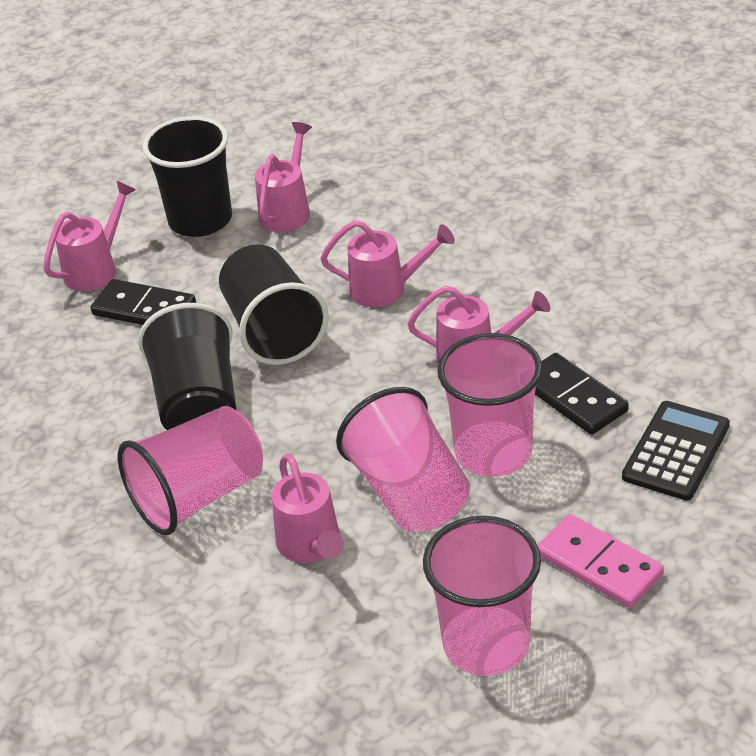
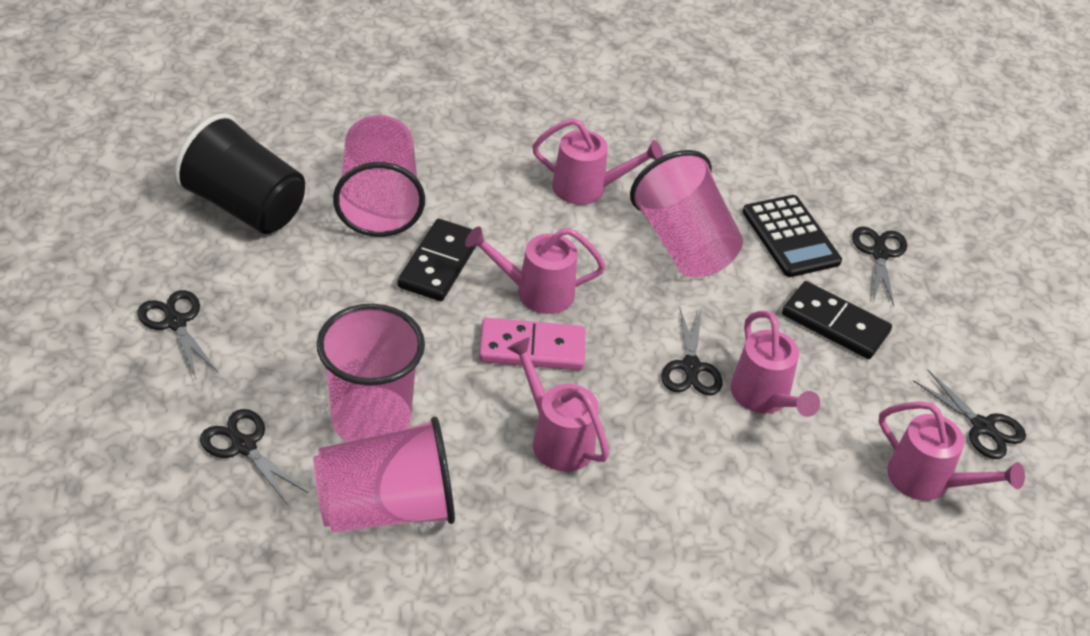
black cup: [138,303,236,430] [142,116,232,237] [219,244,329,365] = 3 -> [174,113,305,234] = 1
black scissors: none = 0 -> [138,290,219,379] [200,409,308,505] [661,308,723,396] [852,227,907,306] [913,369,1026,459] = 5

